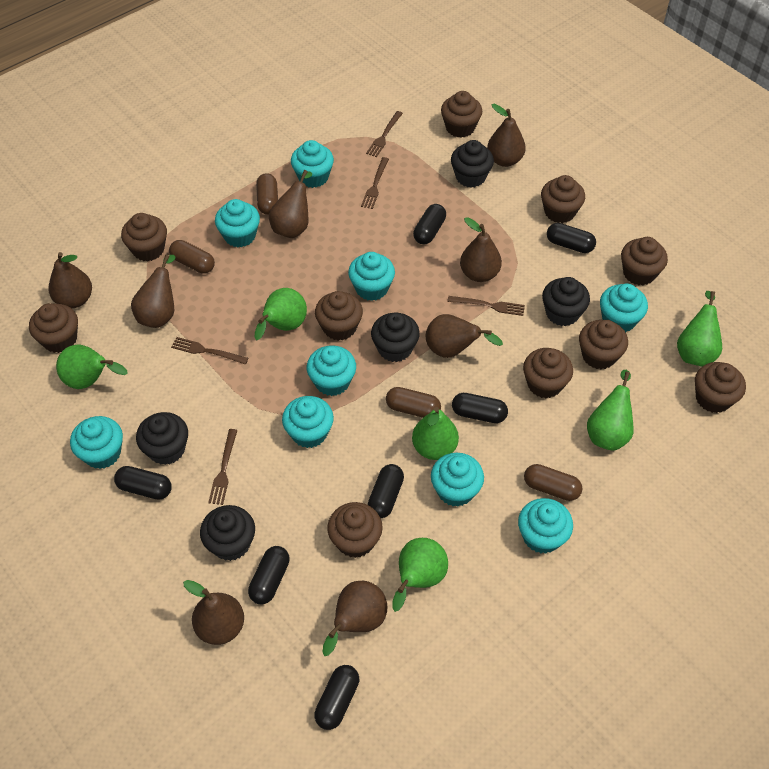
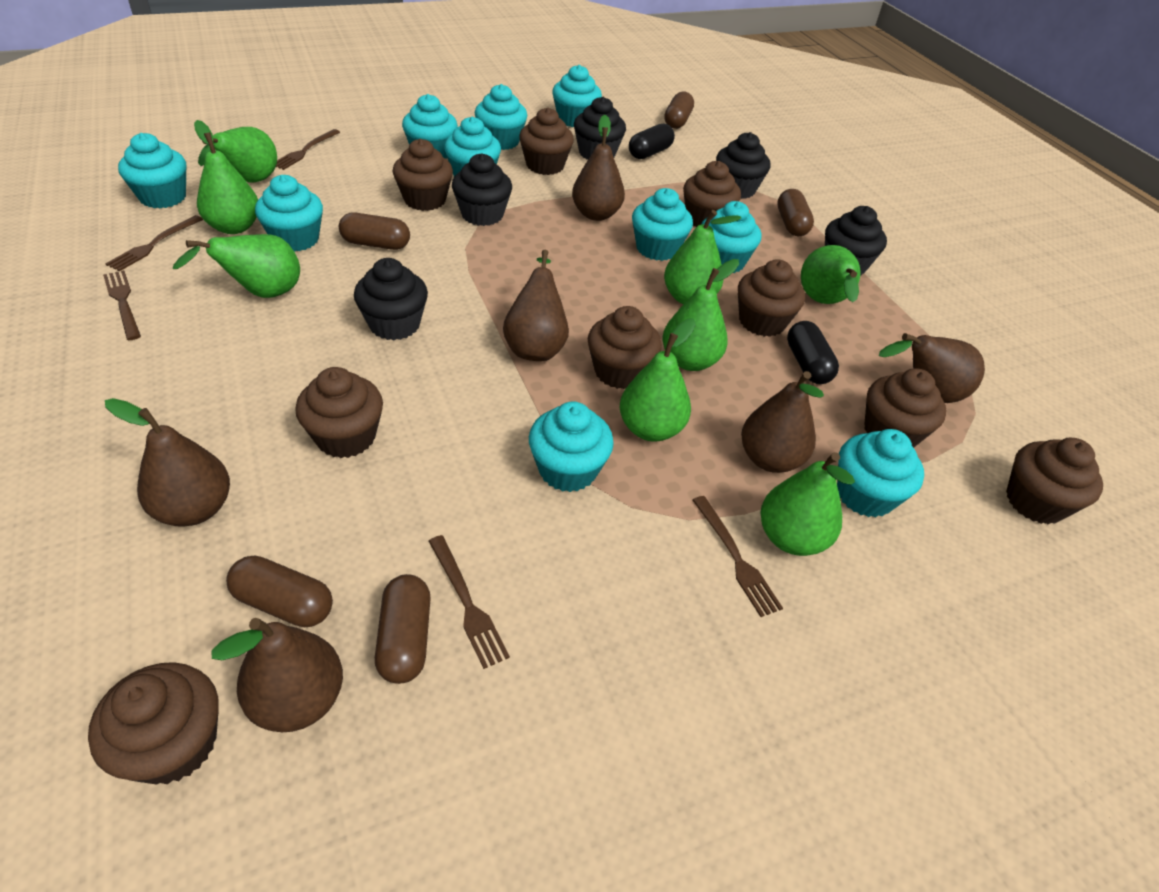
black capsule: [114,466,172,500] [248,546,290,604] [314,665,359,730] [368,464,404,518] [413,204,446,244] [452,393,508,423] [547,223,596,253] = 7 -> [629,123,675,159] [787,321,839,384] = 2
brown capsule: [169,240,215,274] [256,173,278,215] [386,387,441,418] [524,464,583,501] = 4 -> [226,555,333,627] [339,213,410,250] [375,574,431,684] [664,91,694,129] [777,189,814,236] = 5
brown cupcake: [29,303,78,353] [121,213,167,261] [315,291,363,341] [327,502,383,558] [441,91,482,138] [523,348,573,398] [541,175,585,223] [579,320,628,369] [621,237,668,285] [695,362,746,413] = 10 -> [88,662,219,785] [295,367,383,458] [393,139,453,211] [519,108,574,175] [588,306,662,389] [683,161,741,227] [738,259,805,337] [864,368,946,448] [1006,438,1103,524] = 9
brown pear: [49,252,92,308] [131,255,176,328] [183,580,244,645] [269,170,312,238] [322,581,388,656] [426,314,503,358] [460,217,502,282] [487,104,526,167] = 8 -> [105,398,230,527] [212,618,343,732] [503,250,569,361] [572,115,625,221] [741,371,824,473] [879,333,985,403] = 6
green pear: [56,345,128,389] [255,288,307,340] [392,538,448,612] [412,407,459,460] [587,370,634,451] [677,291,722,367] = 6 -> [173,234,300,298] [194,120,258,234] [198,127,277,183] [620,318,696,442] [662,259,739,371] [664,210,741,304] [760,452,855,556] [801,245,861,304] = 8
turquoise cupcake: [70,416,123,469] [215,199,260,248] [282,396,334,448] [291,140,334,188] [307,345,356,396] [348,252,395,301] [431,453,484,507] [518,498,573,554] [600,283,648,332] = 9 -> [118,133,186,208] [255,175,323,252] [402,94,458,159] [444,117,501,176] [475,84,527,150] [529,402,614,492] [552,65,602,127] [632,188,693,261] [702,201,761,273] [837,429,924,518] = 10

